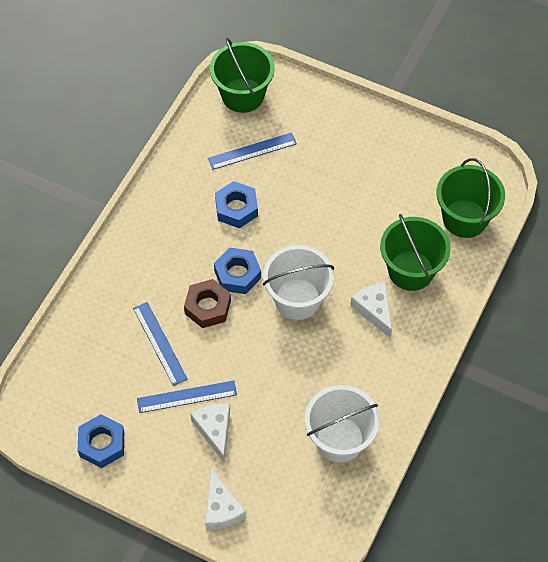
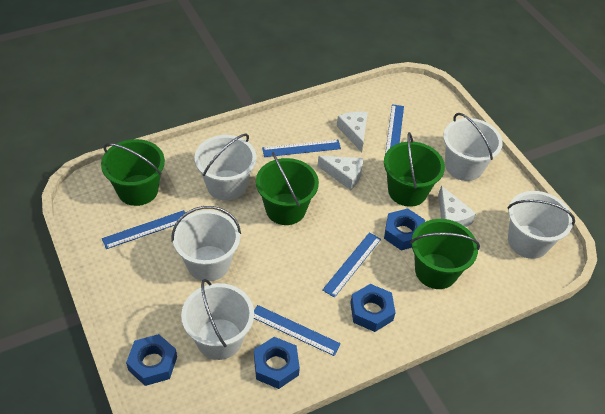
blue nut: [78,414,124,468] [214,247,261,294] [215,181,258,228] = 3 -> [126,334,177,386] [254,337,300,389] [350,284,396,332] [384,208,425,250] = 4
blue ruler: [133,302,188,386] [137,380,237,413] [208,132,297,170] = 3 -> [102,210,186,249] [254,305,341,356] [262,140,341,157] [322,232,381,298] [385,104,404,154] = 5
brown nut: [184,279,231,328] = 1 -> none = 0
green bucket: [210,38,275,113] [380,214,451,291] [436,158,505,238] = 3 -> [101,139,165,206] [256,152,319,225] [384,132,445,207] [410,219,480,289] = 4
white bucket: [263,245,334,320] [305,385,380,462] = 2 -> [171,206,241,281] [181,279,254,360] [195,134,257,201] [443,113,503,181] [508,191,575,259] = 5

